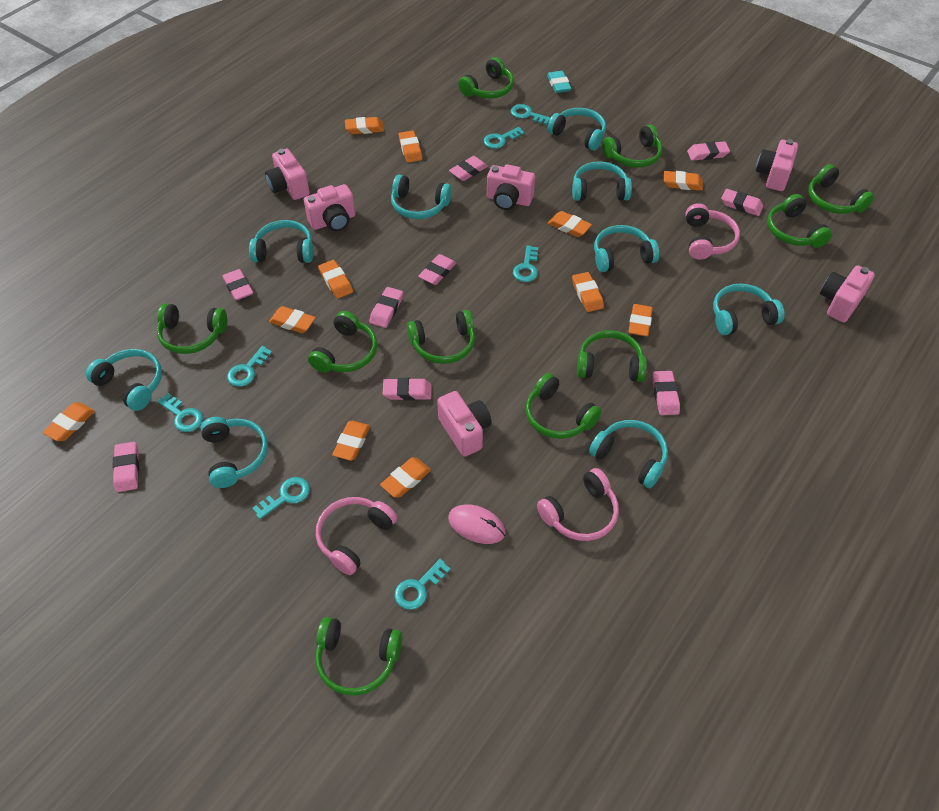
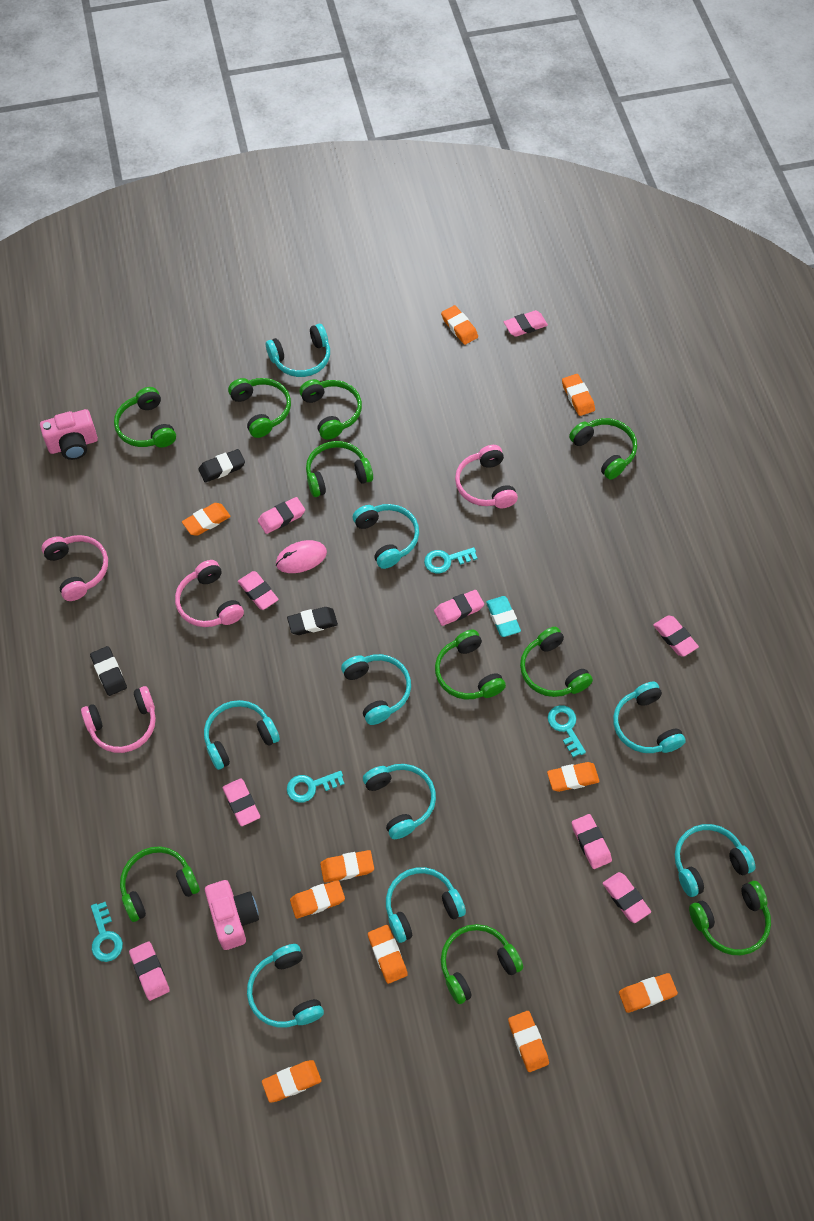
black eraser: none = 0 -> [90,646,127,696] [198,449,245,482] [287,607,338,635] = 3
orange eraser: [42,403,95,441] [269,306,316,333] [318,260,353,299] [332,421,370,461] [345,117,384,134] [380,458,431,498] [399,131,422,162] [548,211,592,237] [572,272,604,312] [628,304,653,336] [664,171,703,191] = 11 -> [182,503,231,536] [262,1060,321,1103] [290,880,345,919] [320,850,374,883] [368,925,408,984] [441,305,478,345] [508,1011,549,1072] [547,762,600,792] [562,374,595,416] [619,973,678,1013] = 10
pink camera: [265,149,310,200] [304,184,355,231] [437,391,492,457] [487,164,535,210] [756,139,798,191] [820,265,875,323] = 6 -> [40,409,98,460] [205,880,259,950] = 2
pink headphones: [316,497,397,575] [537,468,619,541] [685,203,740,260] = 3 -> [42,535,108,601] [81,686,156,753] [175,560,244,627] [455,445,518,508] = 4
turquoise key: [157,393,203,432] [227,346,272,387] [253,477,310,519] [394,559,450,610] [483,127,524,149] [511,104,550,125] [513,245,538,282] = 7 -> [91,902,123,962] [287,771,345,803] [424,547,477,573] [548,705,586,757] = 4

